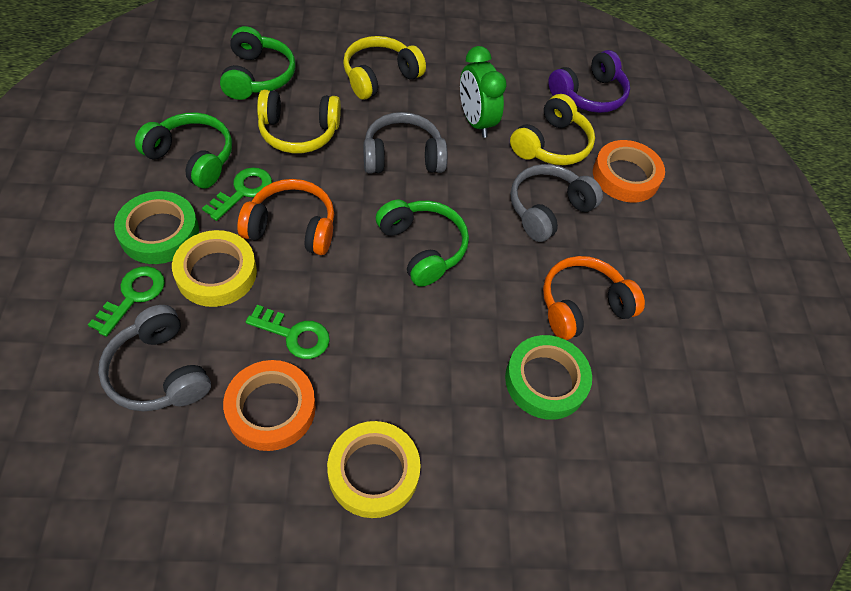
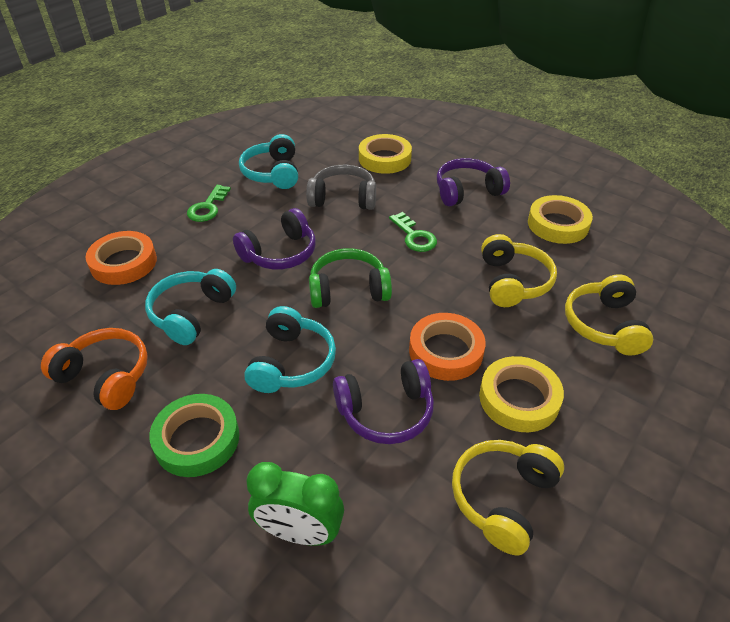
green headphones: [135,113,232,189] [220,26,295,100] [376,199,469,287] = 3 -> [309,248,392,308] = 1
green key: [88,266,165,337] [202,167,272,221] [246,305,330,359] = 3 -> [187,185,231,222] [389,212,437,252] = 2
green tape: [114,191,199,264] [505,335,592,420] = 2 -> [149,394,239,477] = 1
grey headphones: [98,305,211,411] [364,112,447,174] [511,164,603,242] = 3 -> [306,165,376,210] = 1
orange headphones: [237,179,334,255] [543,256,645,340] = 2 -> [41,328,148,410] = 1
purple headphones: [548,50,630,113] = 1 -> [233,208,316,270] [333,359,434,444] [437,158,510,206] = 3
turquoise headphones: none = 0 -> [145,269,236,345] [239,134,298,189] [244,306,336,393] = 3
yellow tape: [172,230,257,307] [327,421,421,518] = 2 -> [359,134,412,174] [479,356,564,432] [528,195,593,244] = 3

